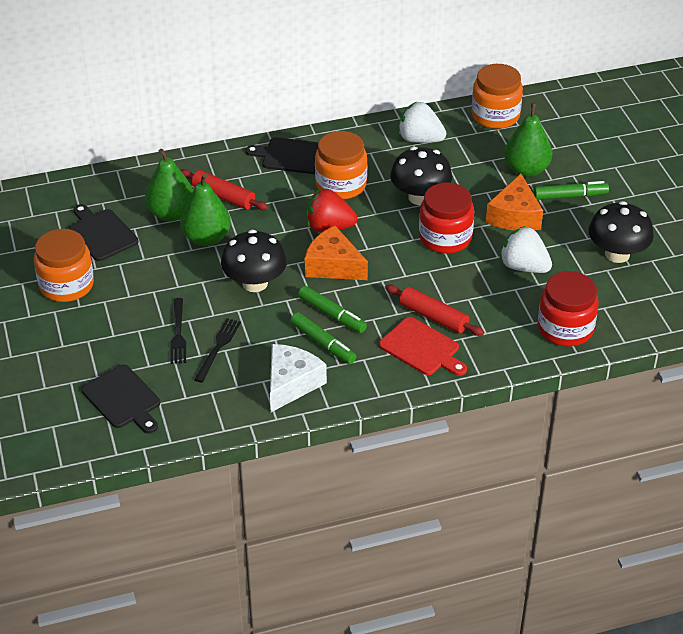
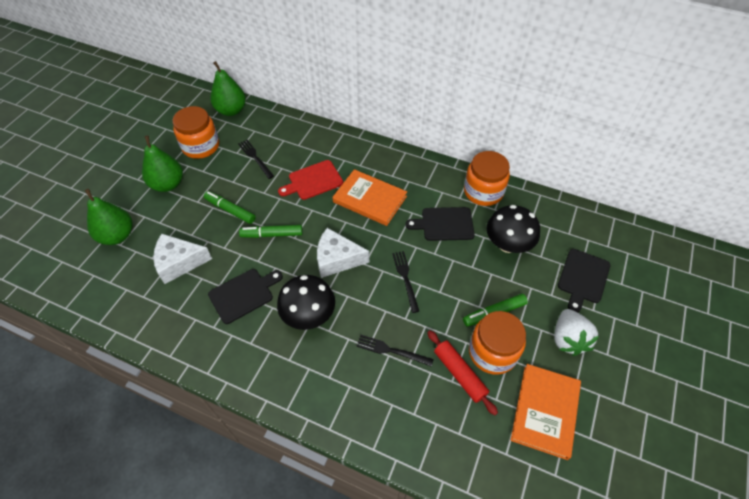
black fork: [170,298,186,364] [194,318,241,383] = 2 -> [238,140,274,179] [356,335,434,367] [392,251,419,313] = 3
black mushroom: [221,230,287,292] [390,147,452,205] [589,201,654,263] = 3 -> [277,275,335,330] [486,205,540,253] = 2
orange book: none = 0 -> [332,169,407,226] [511,364,581,460] = 2
orange cheese: [305,226,368,280] [486,174,543,231] = 2 -> none = 0
red jar: [419,183,474,254] [538,271,599,346] = 2 -> none = 0
red rolling pin: [181,169,268,210] [385,285,484,336] = 2 -> [427,330,498,415] = 1
red strawberry: [306,188,357,232] = 1 -> none = 0
white cheese: [270,344,327,412] = 1 -> [153,234,212,284] [317,228,369,278] = 2
white strawberry: [398,102,446,143] [500,226,552,273] = 2 -> [554,309,599,356] = 1

